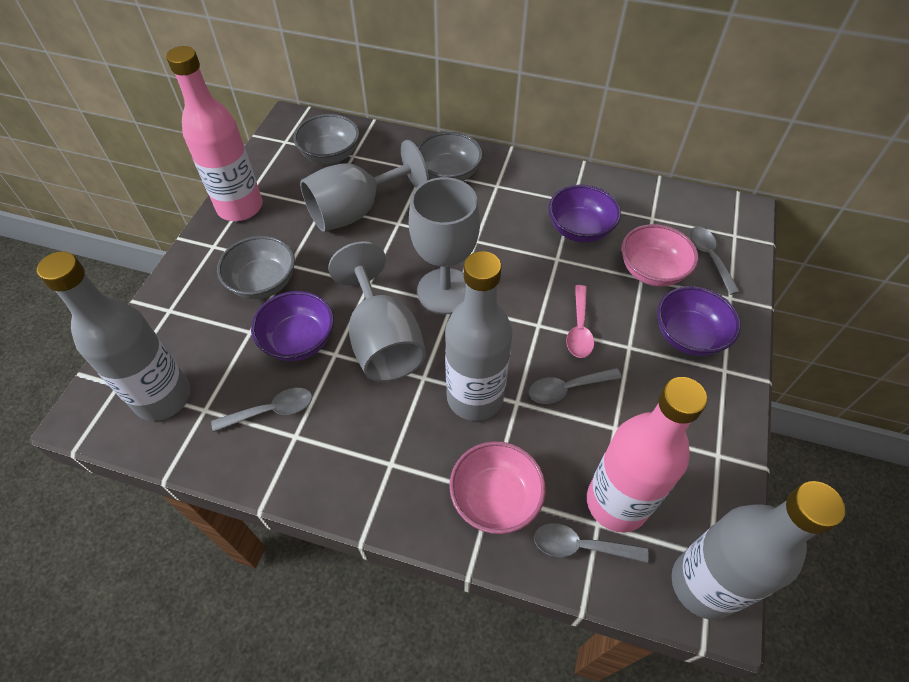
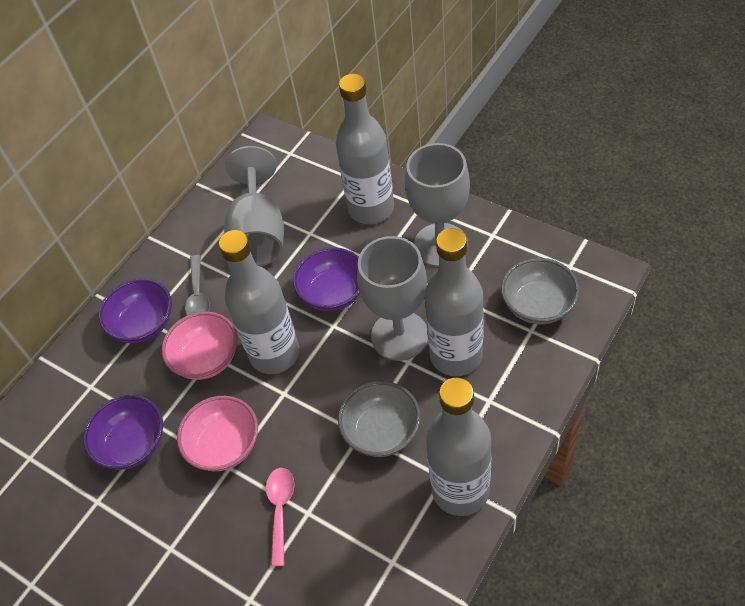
grey bottle: [37,251,191,421] [445,251,513,421] [672,481,845,620] = 3 -> [219,230,300,374] [336,74,394,224] [424,228,484,376] [426,378,492,516] = 4
grey bowl: [217,236,295,299] [294,114,359,164] [417,132,482,181] = 3 -> [338,381,421,457] [501,258,580,324] = 2
grey spoon: [211,388,312,432] [529,368,622,404] [534,523,649,563] [689,227,740,295] = 4 -> [185,255,210,315] = 1
pink bottle: [166,46,263,221] [587,377,707,533] = 2 -> none = 0

